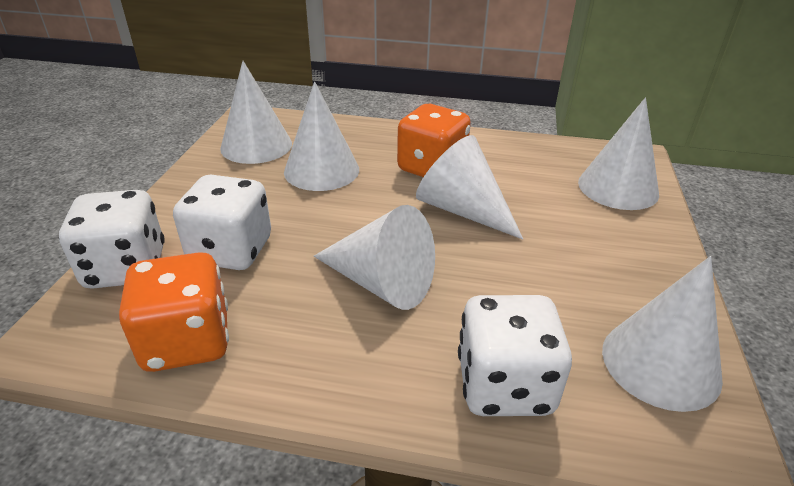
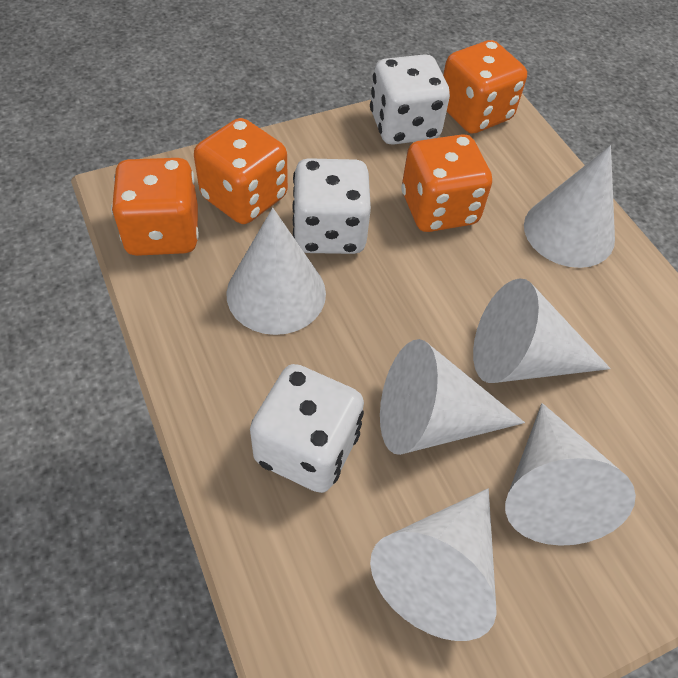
orange dice: [119,252,229,372] [397,104,471,177] = 2 -> [111,158,199,256] [194,118,288,224] [401,134,492,232] [443,40,527,133] = 4

